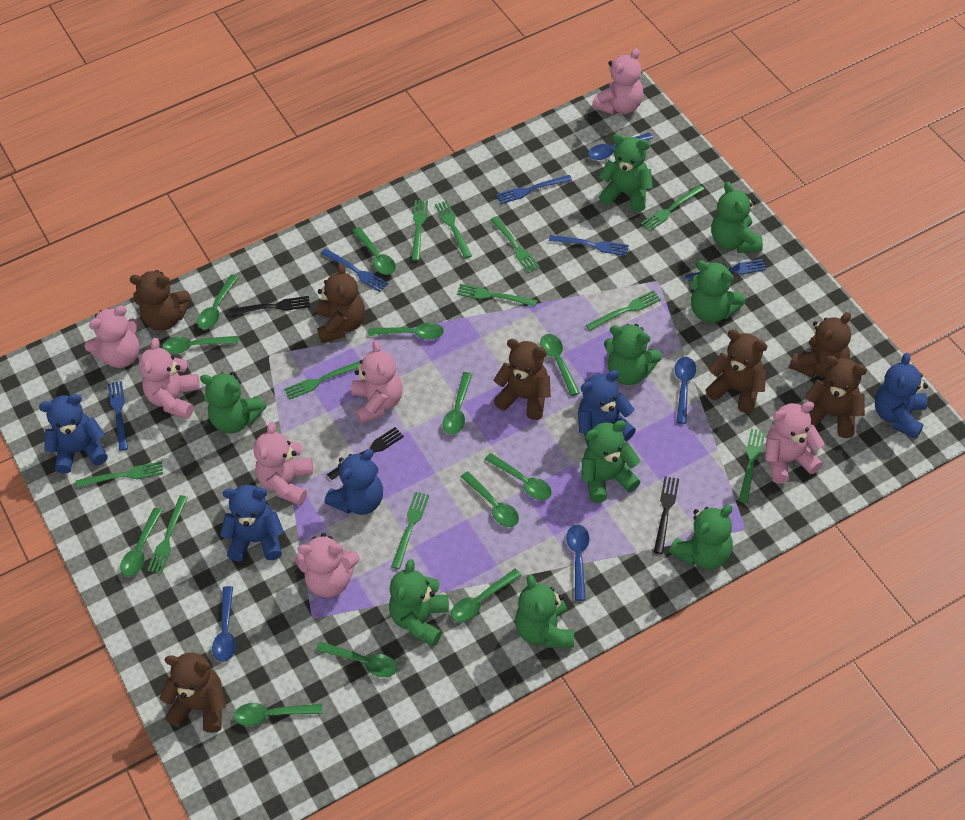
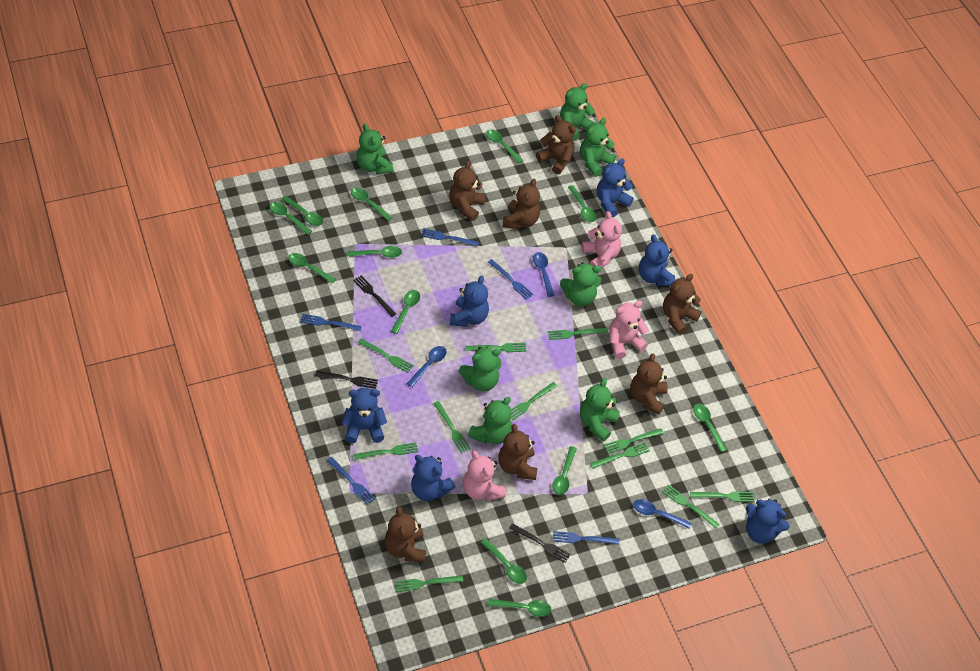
blue spoon: [212,586,236,662] [566,524,589,601] [588,133,653,160] [675,357,696,424] = 4 -> [407,346,447,387] [533,252,554,297] [633,499,691,529] = 3
blue teddy bear: [39,394,108,474] [220,485,284,562] [325,449,383,515] [578,370,636,447] [875,353,928,439] = 5 -> [342,387,387,443] [411,455,455,501] [450,275,489,327] [597,159,634,218] [639,235,675,286] [746,499,790,544] = 6
green teddy bear: [200,372,266,433] [389,559,449,647] [515,574,574,648] [581,420,640,503] [599,134,653,212] [604,324,662,385] [669,505,733,569] [691,260,745,323] [711,182,763,253] = 9 -> [356,124,393,174] [459,347,501,392] [468,397,512,444] [560,83,595,141] [560,262,601,306] [580,118,616,177] [580,378,620,442] = 7
pink teddy bear: [85,305,140,368] [139,338,200,419] [254,422,313,505] [295,533,360,598] [351,340,403,424] [592,49,644,115] [765,401,824,484] = 7 -> [463,450,506,501] [582,211,622,268] [610,301,649,359] = 3

